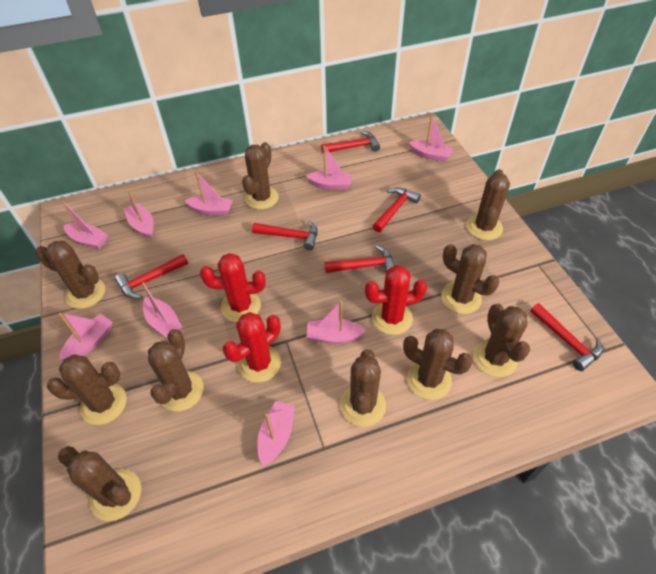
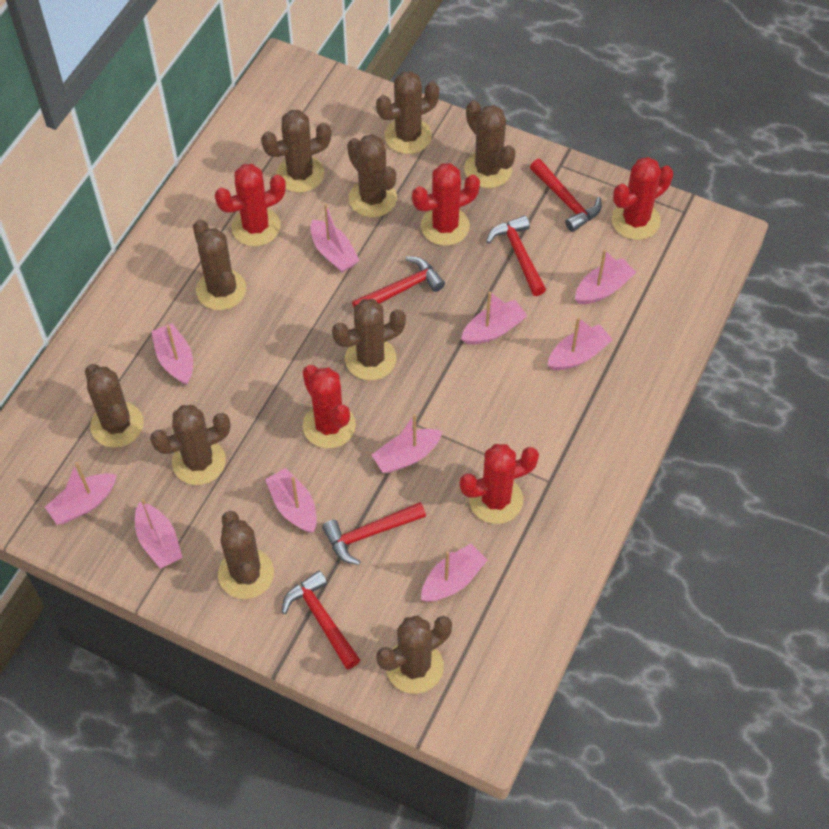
pink boat: [58,312,113,360] [62,200,108,249] [124,190,154,238] [142,282,182,338] [185,171,233,215] [257,401,295,466] [306,146,353,190] [307,301,366,344] [409,115,453,162] = 9 -> [45,462,117,524] [135,499,183,569] [151,323,193,385] [265,468,317,533] [310,203,360,272] [372,414,442,473] [421,544,487,602] [461,291,527,345] [548,317,613,370] [575,250,636,304] = 10
red cactus: [200,253,266,322] [223,312,281,383] [365,265,427,335] = 3 -> [215,164,286,246] [303,365,356,449] [412,163,480,246] [460,444,539,524] [612,157,673,240] = 5
red hammer: [115,254,188,299] [252,220,318,250] [321,131,380,153] [325,245,395,273] [373,187,421,232] [530,303,603,371] = 6 -> [282,571,360,670] [322,502,426,565] [352,256,445,307] [486,215,546,296] [530,159,601,232] = 5

